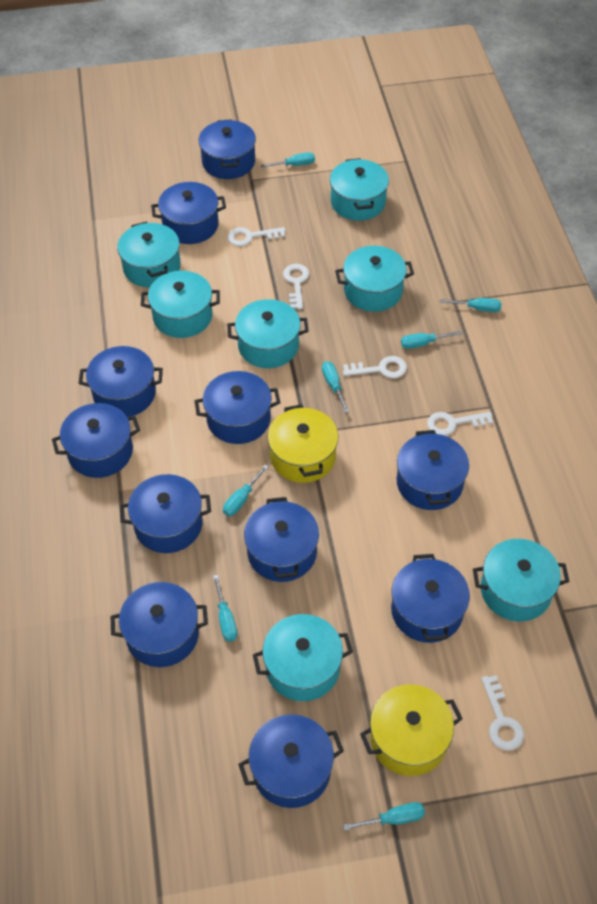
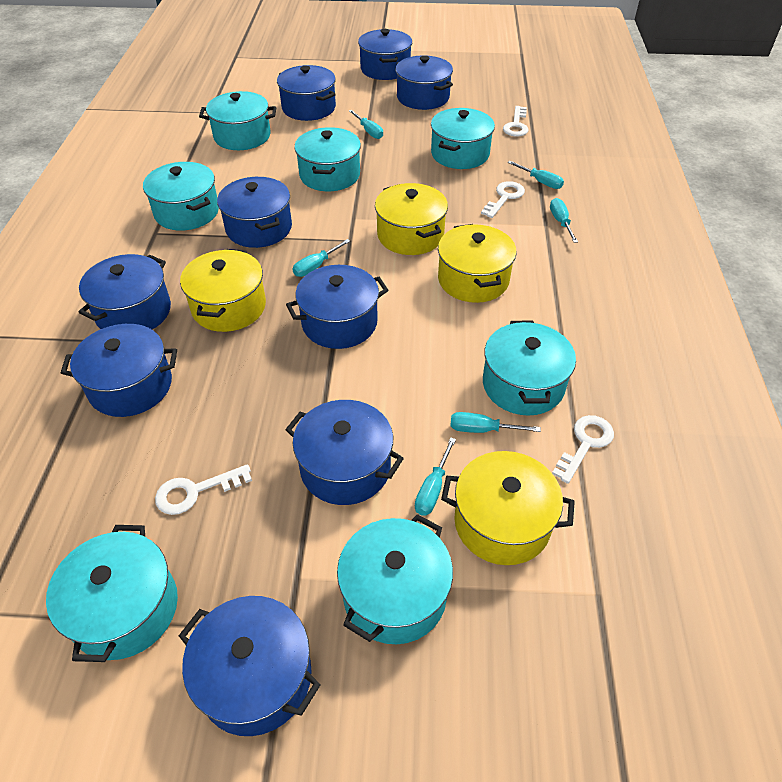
blue pot: [52,403,140,478] [78,346,163,417] [111,582,208,667] [120,474,211,553] [151,182,226,244] [195,371,280,444] [198,119,256,179] [238,714,344,808] [244,497,319,582] [391,554,470,643] [397,430,469,510] = 11 -> [61,324,177,417] [78,254,171,329] [179,596,321,736] [217,177,292,248] [277,65,336,121] [285,400,404,505] [286,265,388,349] [358,29,412,80] [396,55,453,110] = 9
turquoise screwdriver: [213,575,237,642] [223,465,268,516] [261,152,315,168] [322,361,349,413] [343,802,425,831] [401,331,462,349] [440,298,502,312] = 7 -> [293,239,350,277] [349,110,383,139] [415,438,456,516] [450,412,541,433] [508,161,564,189] [550,198,578,243] = 6
white key: [227,227,285,246] [283,264,309,309] [343,356,407,378] [427,412,493,436] [481,675,524,751] = 5 -> [155,464,252,515] [481,181,525,218] [503,106,528,137] [552,415,614,484] = 4
yellow pot: [268,404,338,483] [360,684,462,776] = 2 -> [180,249,266,332] [375,183,448,255] [438,224,517,303] [441,451,575,565] = 4

